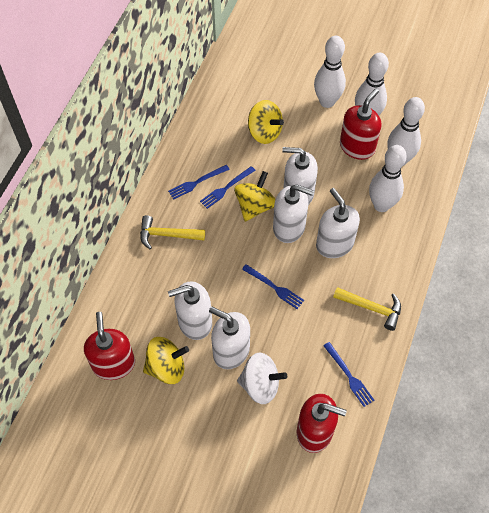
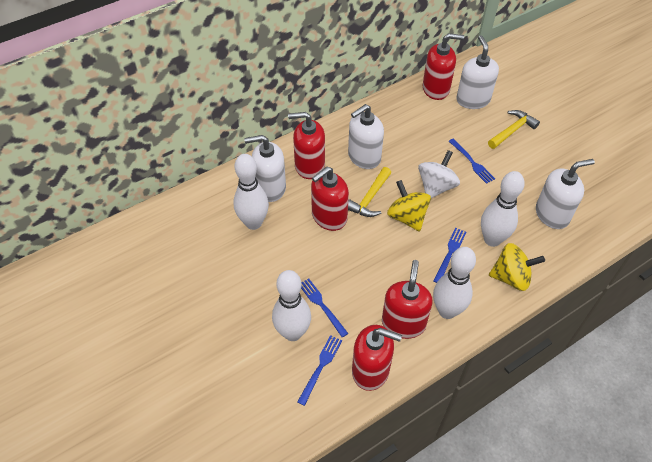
red soap dispenser: [84,312,135,380] [297,394,347,453] [340,89,381,160] = 3 -> [288,112,325,179] [311,167,349,231] [352,325,402,391] [382,260,432,339] [423,33,464,100] = 5
white soap dispenser: [168,281,212,340] [209,307,250,369] [273,184,314,243] [282,147,318,205] [316,188,360,258] = 5 -> [244,135,286,202] [348,104,384,169] [456,35,499,109] [536,159,595,229] = 4
yellow spinning top: [143,337,189,384] [234,171,276,222] [248,100,284,144] = 3 -> [387,180,431,231] [489,243,545,291] = 2

